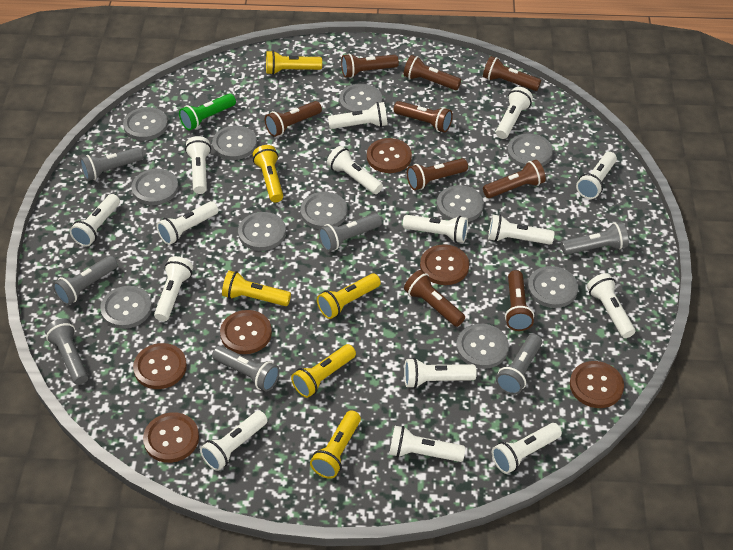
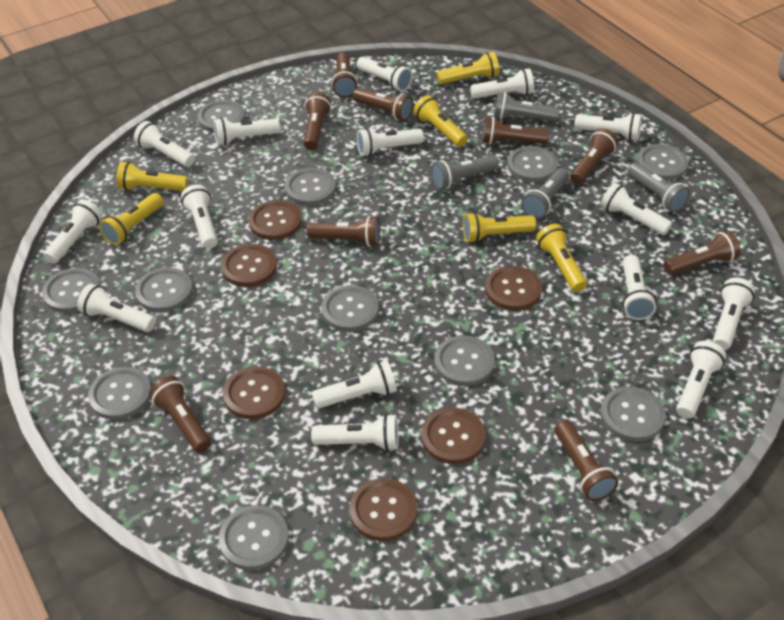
green flashlight: [179,93,236,131] = 1 -> none = 0
grey flashlight: [45,319,88,385] [53,256,118,305] [80,147,143,181] [212,346,280,392] [318,213,382,252] [496,334,542,395] [561,222,629,255] = 7 -> [431,155,498,189] [494,92,559,122] [521,168,569,219] [627,162,690,212] = 4

